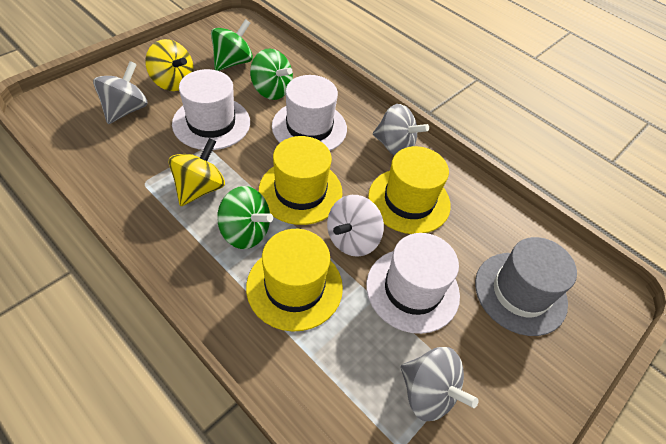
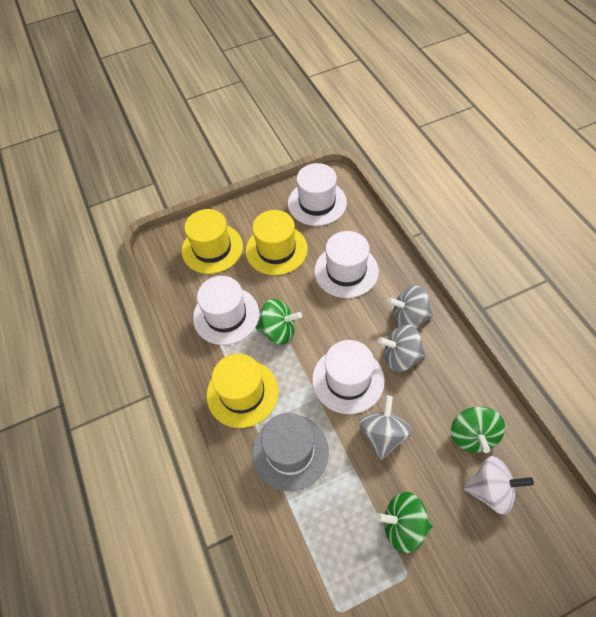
white hat: [172,69,250,150] [272,75,347,151] [366,233,460,334] = 3 -> [193,276,259,345] [288,163,347,226] [312,340,385,414] [314,231,379,298] = 4
yellow spinning top: [145,39,194,91] [168,138,225,206] = 2 -> none = 0

